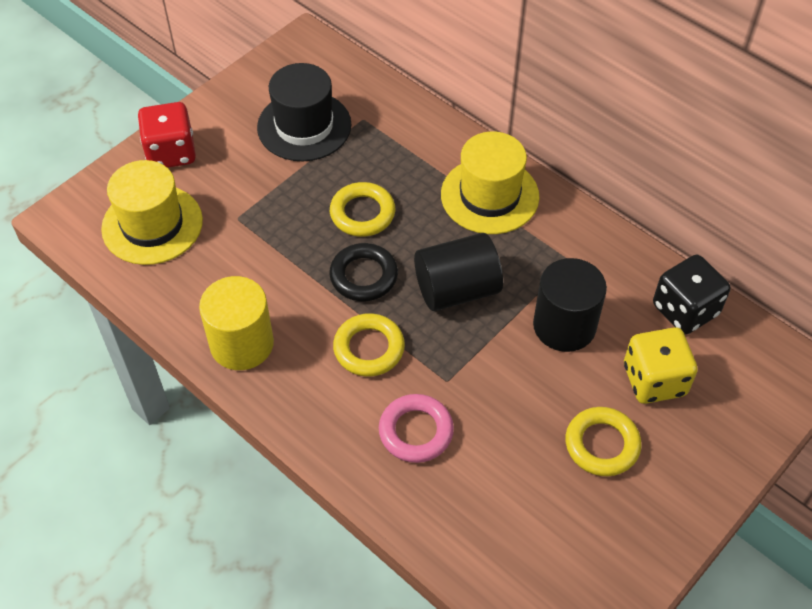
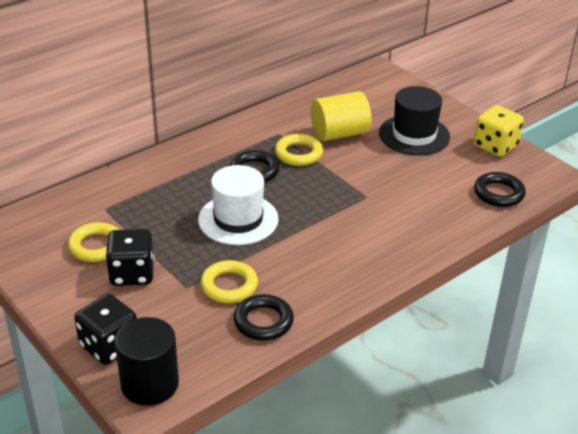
black cylinder: [414,233,503,311] [533,258,607,352] = 2 -> [115,317,179,406] = 1
black dice: [653,255,731,335] = 1 -> [74,294,137,365] [106,229,154,286] = 2
black ring: [329,243,398,301] = 1 -> [230,150,280,182] [234,294,294,340] [474,172,526,207] = 3
pink ring: [379,394,454,463] = 1 -> none = 0
red dice: [138,102,196,168] = 1 -> none = 0
white hat: none = 0 -> [198,165,279,245] = 1
yellow hat: [101,160,203,265] [441,132,540,234] = 2 -> none = 0

